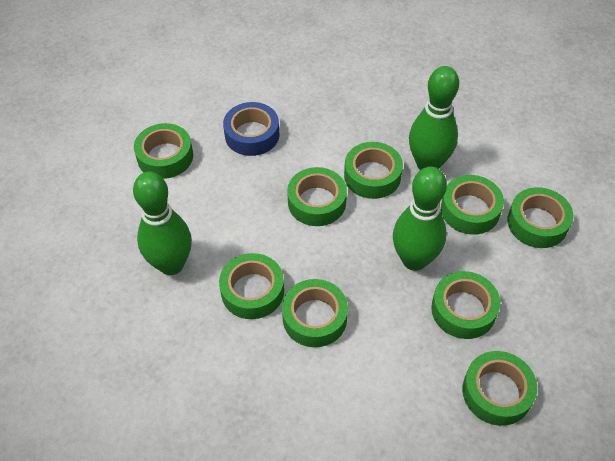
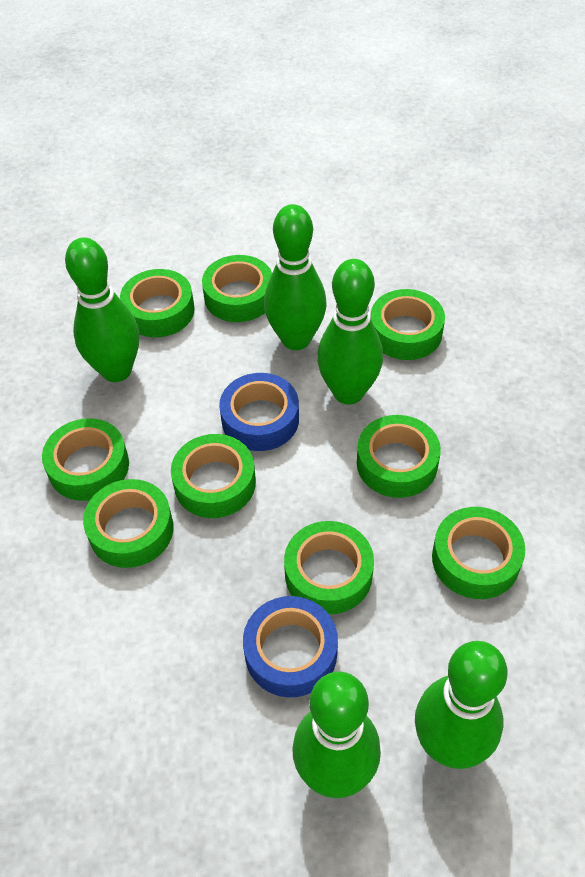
blue tape: [223,102,279,156] = 1 -> [219,373,299,451] [243,596,338,697] = 2
green bowling pin: [133,172,192,275] [393,166,447,271] [409,66,459,170] = 3 -> [65,238,139,382] [264,204,327,350] [292,671,381,798] [317,259,383,404] [415,641,507,769] = 5

